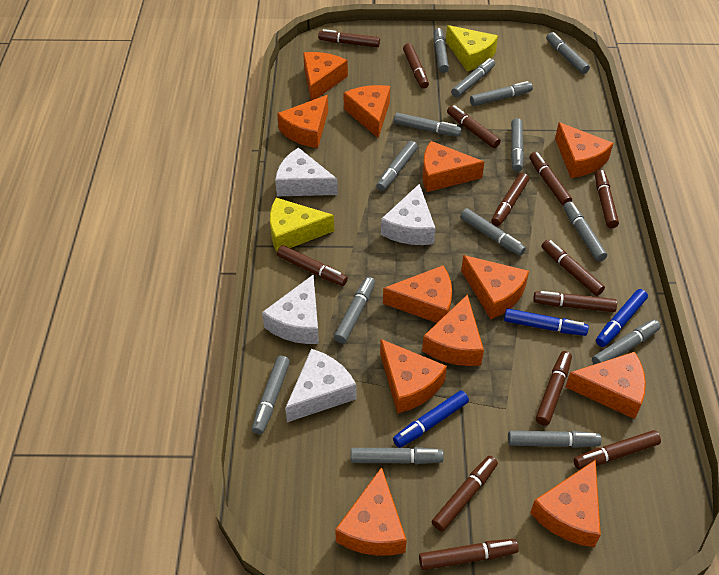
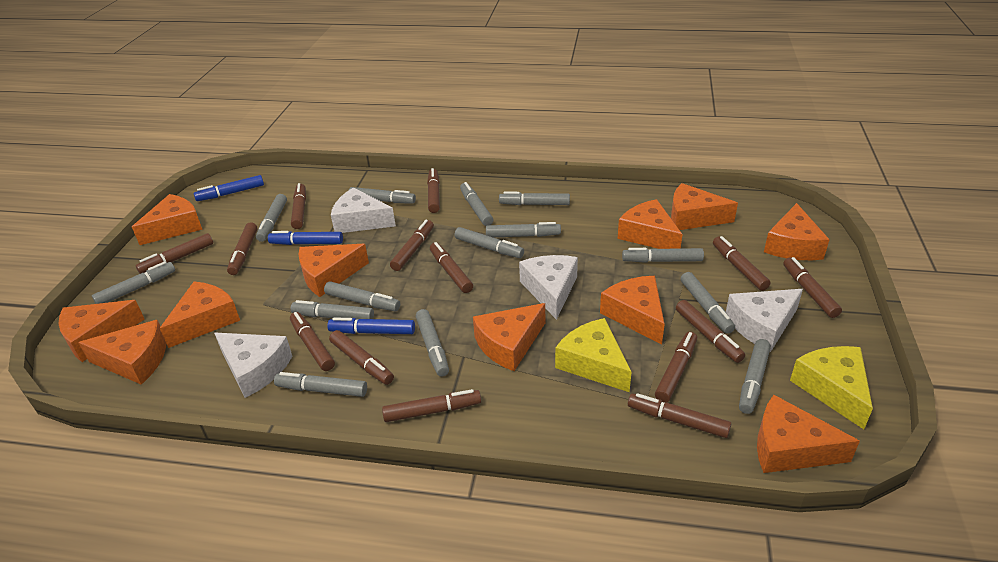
brown marker: [277,245,348,286] [318,29,380,47] [403,43,429,89] [419,539,519,570] [432,456,498,532] [447,105,501,148] [491,173,529,226] [529,152,572,206] [533,291,617,312] [536,351,572,426] [542,240,605,296] [574,430,661,470] [595,169,619,228] = 13 -> [136,233,213,274] [227,222,257,275] [290,312,335,371] [291,183,306,229] [329,330,394,385] [382,389,481,422] [390,220,434,271] [427,168,440,213] [430,242,473,293] [628,393,731,438] [655,332,697,403] [676,300,745,363] [713,236,771,291] [783,257,842,318] = 14
orange cheese: [277,95,328,148] [303,52,348,101] [335,467,407,556] [344,85,390,138] [380,339,447,413] [383,265,452,323] [422,141,484,192] [422,294,484,366] [461,255,529,319] [530,460,601,547] [555,122,613,178] [565,352,646,419] = 12 -> [59,300,144,362] [78,320,166,385] [132,194,203,245] [159,282,240,348] [299,244,369,297] [473,303,545,371] [600,276,665,345] [618,199,683,249] [671,183,738,230] [757,395,860,473] [764,203,830,260] = 11

